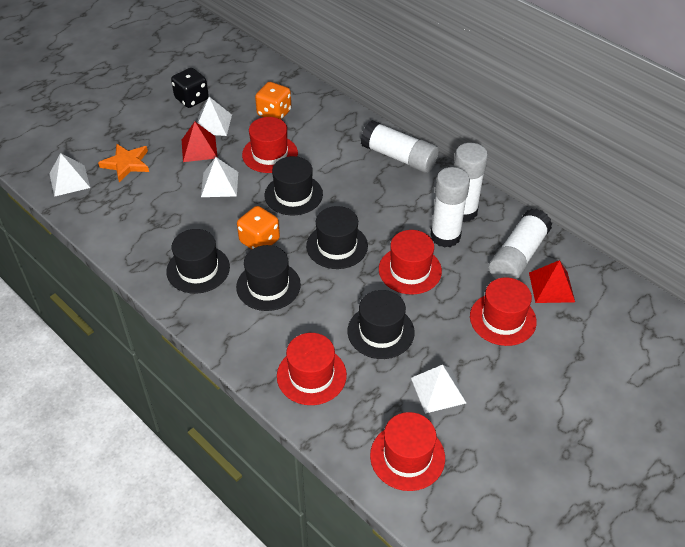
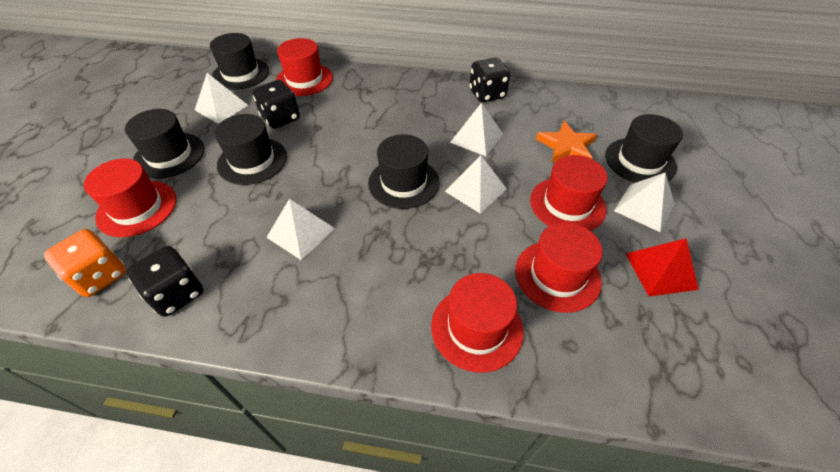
black dice: [171,68,209,108] = 1 -> [127,246,204,317] [253,80,300,129] [470,58,510,102] = 3
orange dice: [237,206,280,249] [255,82,292,120] = 2 -> [44,229,126,297] = 1
red pyramid: [182,122,218,162] [529,260,575,303] = 2 -> [626,238,699,296] = 1
white glue stick: [361,120,439,173] [430,167,470,248] [454,143,488,222] [489,209,552,280] = 4 -> none = 0
white pyramid: [49,153,90,197] [197,97,232,136] [201,157,238,197] [411,365,466,414] = 4 -> [195,73,249,124] [266,199,335,260] [445,155,507,213] [450,103,503,156] [614,173,675,232] = 5

